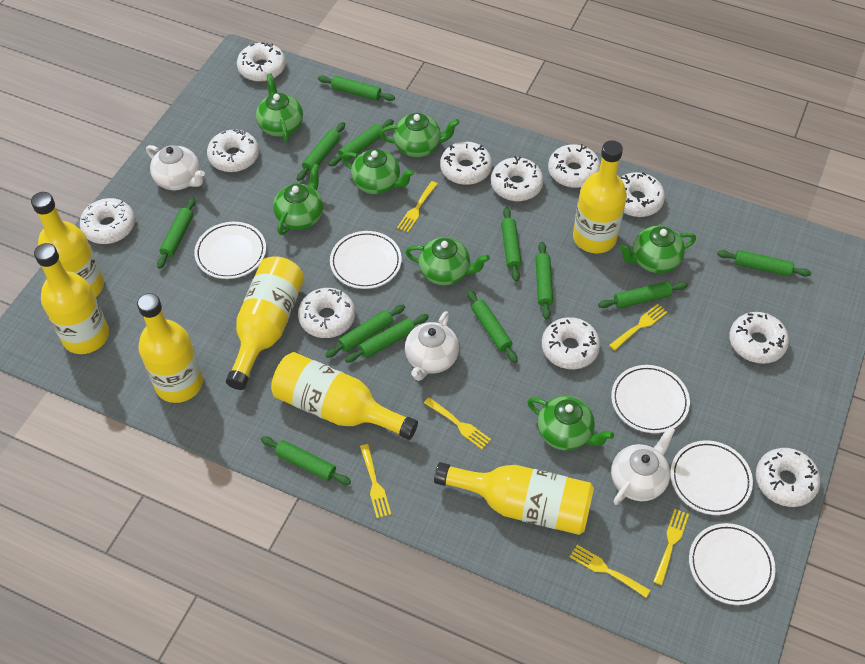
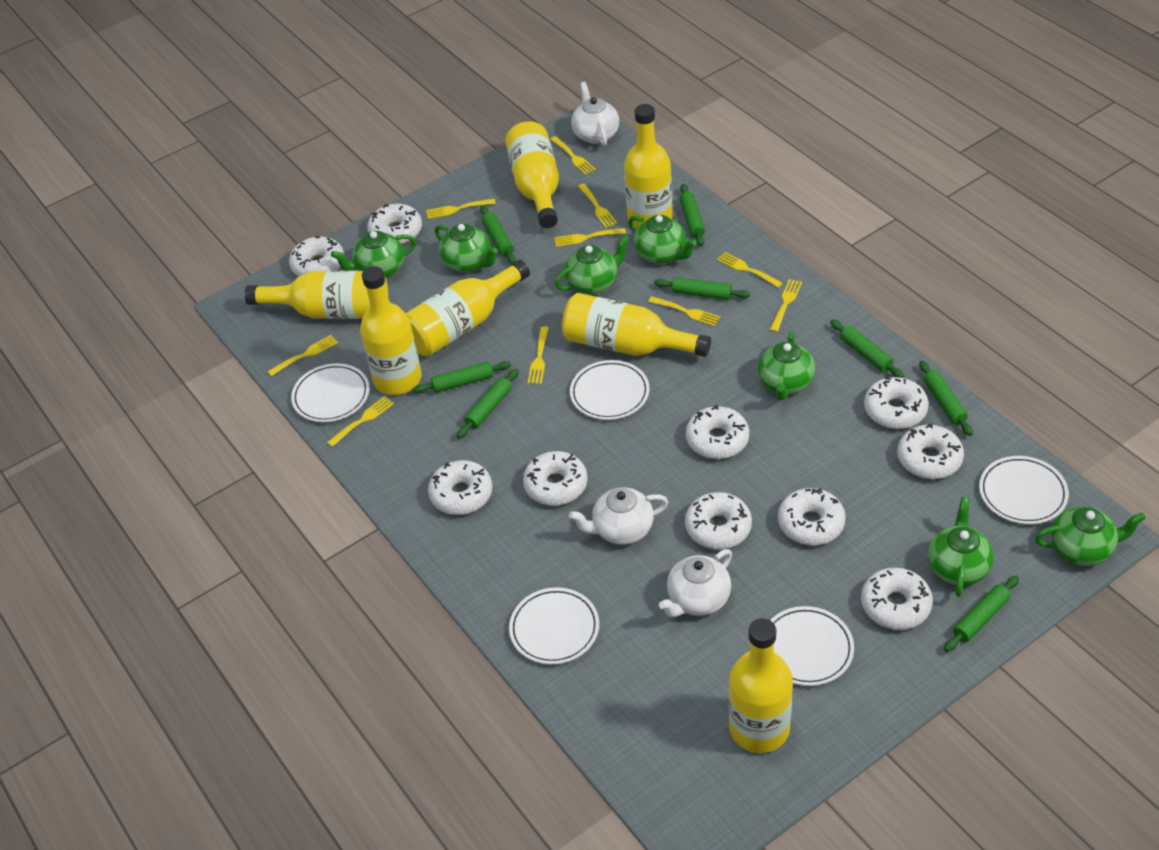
green rolling pin: [157,197,196,269] [261,436,351,485] [297,122,345,181] [318,76,395,101] [325,305,405,358] [328,119,394,166] [345,314,429,362] [467,289,518,363] [501,207,522,282] [535,242,553,319] [598,282,688,308] [717,250,811,277] = 12 -> [413,361,511,393] [457,369,519,439] [480,205,516,264] [654,277,750,300] [680,184,705,246] [830,319,904,378] [919,361,973,436] [944,576,1019,652] = 8
white donut: [80,198,135,244] [207,129,259,172] [237,42,286,82] [298,288,355,338] [440,142,492,185] [491,156,544,201] [542,317,600,369] [548,144,600,188] [620,172,665,217] [729,312,789,364] [756,448,821,507] = 11 -> [289,236,345,276] [367,204,422,245] [428,460,492,515] [523,451,588,506] [685,492,752,549] [686,405,749,459] [778,488,846,545] [861,567,933,630] [864,377,929,429] [897,424,964,479] = 10
yellow fork: [360,444,391,518] [397,181,437,232] [424,397,491,449] [570,545,650,598] [609,304,667,351] [653,509,689,585] = 6 -> [267,335,338,376] [327,396,394,447] [426,199,496,219] [528,326,549,384] [550,136,596,175] [554,228,626,247] [578,184,617,228] [648,296,721,327] [717,252,783,288] [770,279,802,332] = 10

